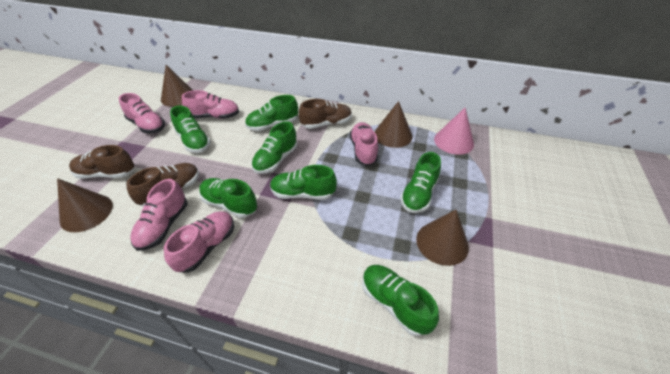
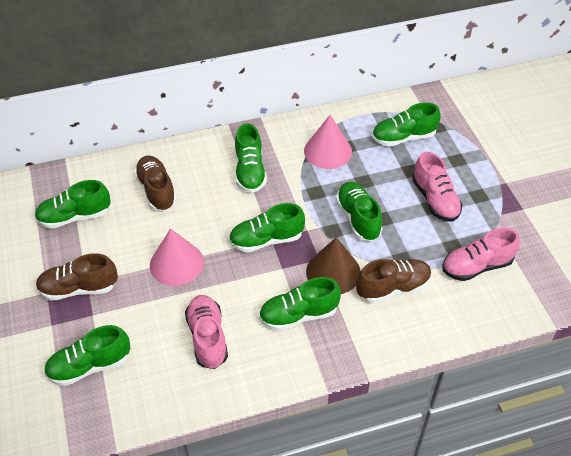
brown cone: [57,178,113,232] [161,65,193,107] [375,101,413,148] [416,210,469,266] = 4 -> [306,237,361,294] = 1
pink cone: [434,108,474,155] = 1 -> [150,228,204,286] [304,115,352,169] = 2
pink shoe: [119,93,165,133] [130,179,188,251] [164,211,234,273] [182,90,239,119] [350,122,378,165] = 5 -> [185,295,228,369] [412,152,463,221] [442,228,520,281] = 3

